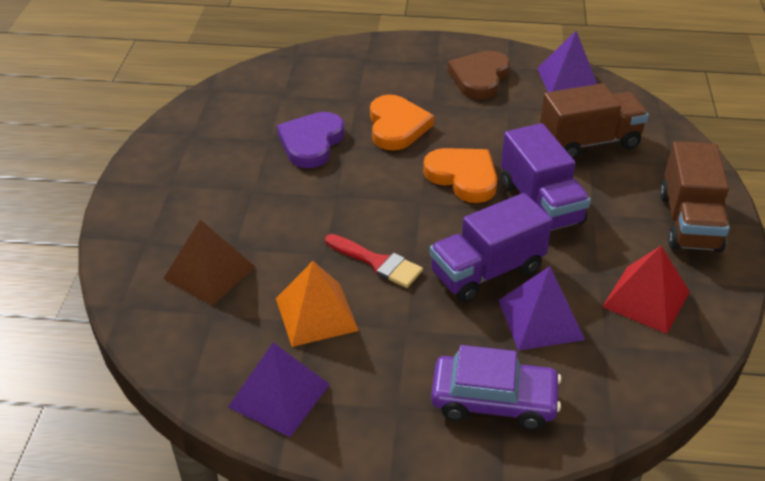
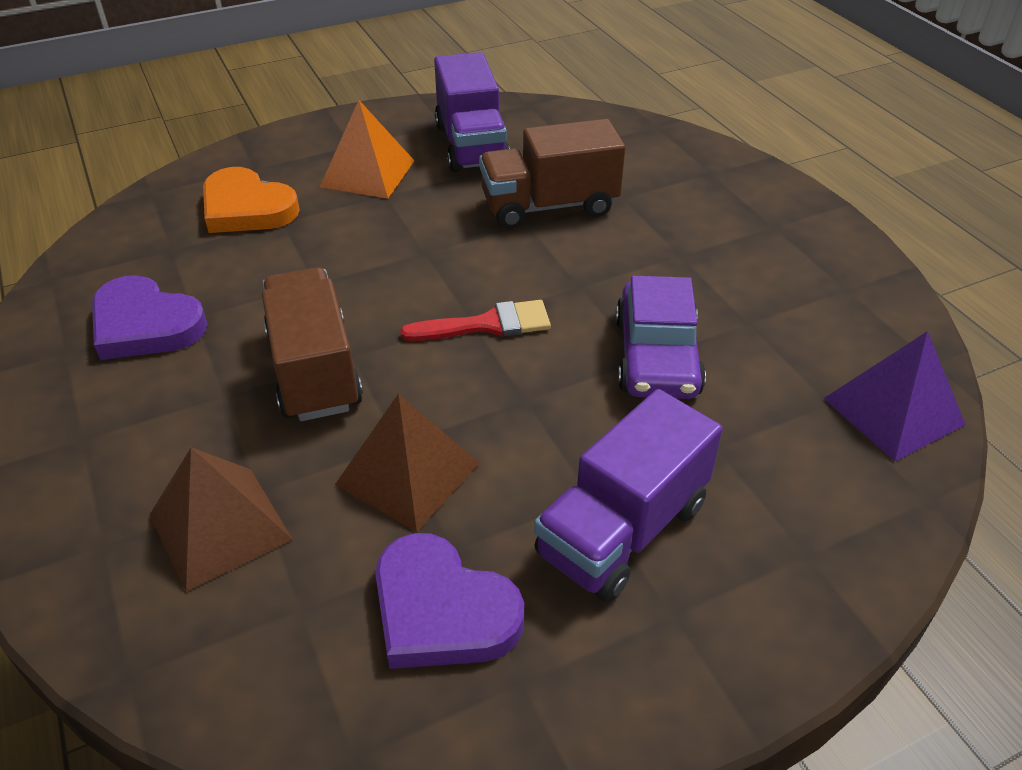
brown heart: [448,51,510,99] = 1 -> none = 0
brown pyramid: [163,219,255,306] = 1 -> [149,448,293,592] [335,394,480,532] = 2
orange heart: [370,95,434,151] [423,148,497,203] = 2 -> [203,167,300,233] = 1
purple heart: [277,112,345,168] = 1 -> [92,275,208,360] [375,533,524,669] = 2
purple pyramid: [228,342,330,437] [498,266,585,351] [537,31,597,92] = 3 -> [823,331,966,462] = 1
red pyramid: [602,246,690,334] = 1 -> none = 0

